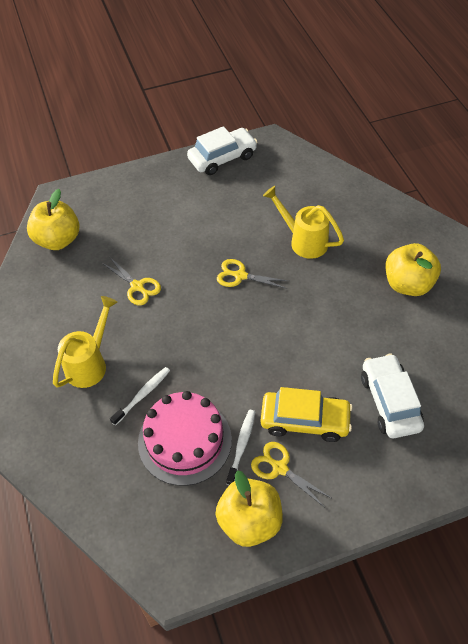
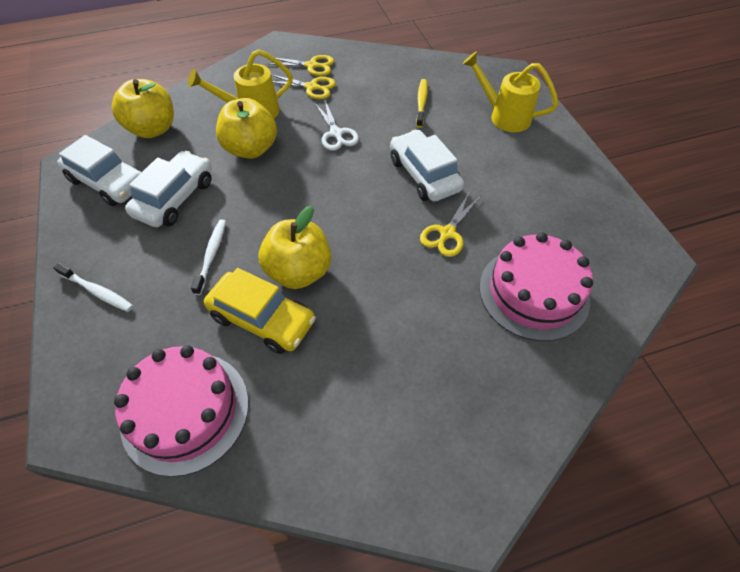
pink cake: [138,391,232,486] = 1 -> [114,345,249,477] [479,232,593,341] = 2
white car: [187,126,257,175] [361,354,424,438] = 2 -> [58,135,142,206] [125,151,212,227] [390,130,464,202] = 3
white scissors: none = 0 -> [315,101,359,151] = 1
yellow toothbrush: none = 0 -> [416,79,428,128] = 1

